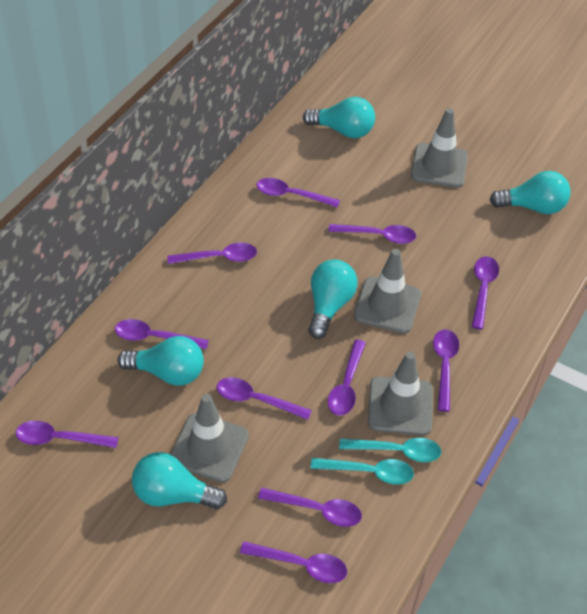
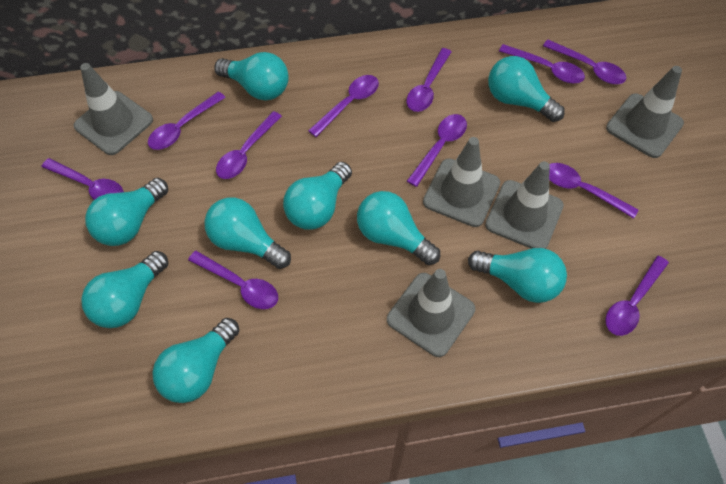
grey traffic cone: [170,394,249,483] [354,249,421,334] [368,352,433,436] [411,108,468,188] = 4 -> [74,63,153,155] [387,269,475,357] [423,137,500,227] [485,161,564,249] [606,66,684,158] = 5
turquoise light bulb: [117,336,204,386] [132,452,227,509] [303,97,375,138] [308,259,358,339] [490,171,570,214] = 5 -> [81,251,168,328] [85,178,168,246] [152,318,240,403] [204,198,291,269] [214,52,289,100] [283,162,352,230] [357,191,440,265] [468,248,567,303] [488,56,565,122] = 9
turquoise spoon: [310,458,414,485] [339,438,441,462] = 2 -> none = 0

